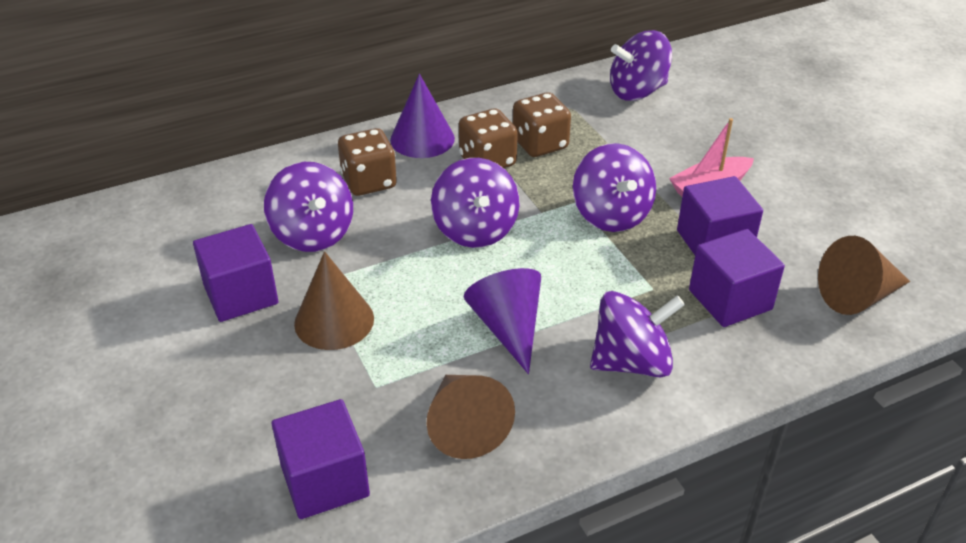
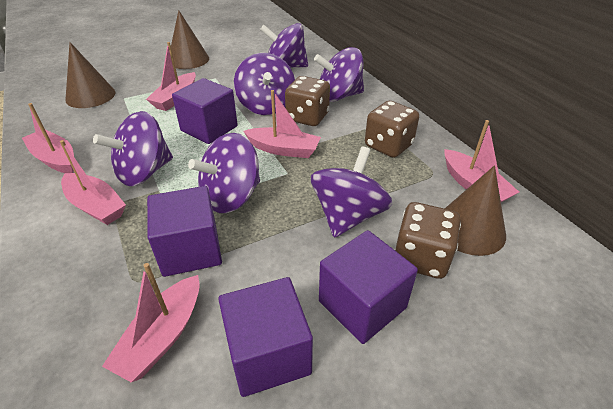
pink boat: [669,118,754,197] = 1 -> [22,103,74,173] [60,140,126,225] [102,263,200,382] [146,42,196,111] [243,90,321,158] [444,120,519,202] = 6
purple cone: [390,74,455,158] [464,268,541,374] = 2 -> none = 0
purple spinning top: [264,162,353,252] [431,158,519,248] [573,143,656,232] [590,291,685,378] [610,30,672,101] = 5 -> [93,111,173,186] [188,133,260,213] [234,53,295,115] [260,23,308,67] [311,146,392,238] [314,47,364,102] = 6

